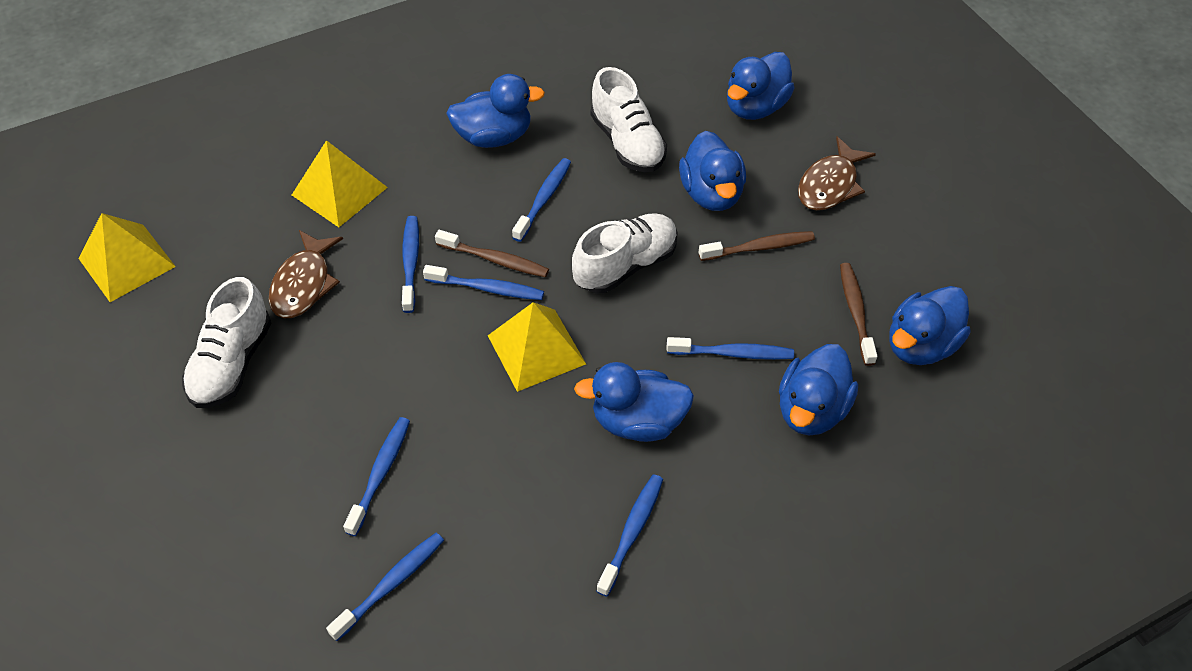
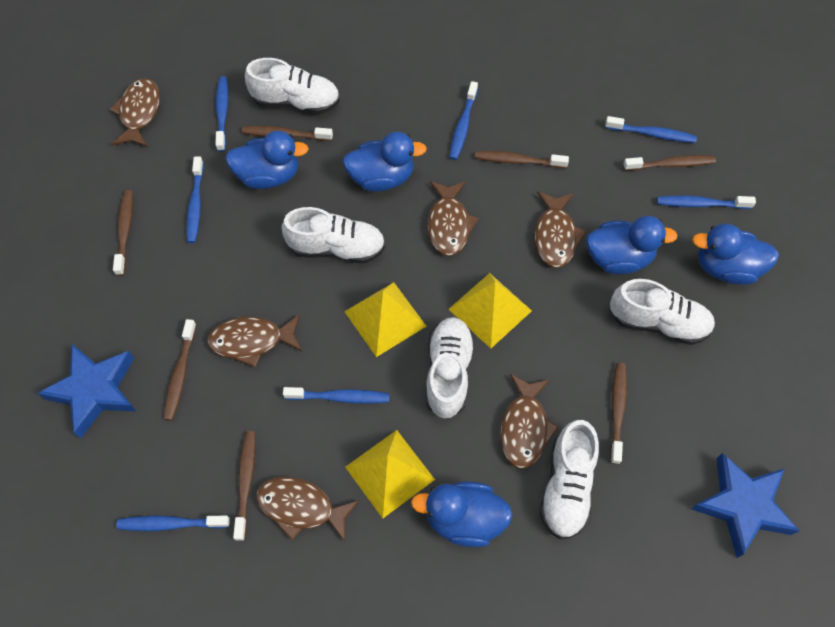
blue duck: [446,74,545,148] [574,362,694,442] [679,131,746,211] [727,52,794,120] [779,344,858,435] [889,286,970,365] = 6 -> [225,131,309,189] [343,132,427,192] [411,481,513,547] [586,216,678,274] [692,224,779,285] = 5
blue star: none = 0 -> [38,344,137,439] [691,453,799,558] = 2
brown fish: [269,230,343,318] [798,136,876,211] = 2 -> [110,78,160,147] [207,315,302,367] [256,477,360,542] [427,181,479,256] [500,374,559,469] [534,191,586,268] = 6
brown toothbrush: [435,230,549,277] [699,231,815,261] [840,263,877,366] = 3 -> [113,190,133,276] [164,319,197,421] [233,431,256,541] [242,126,333,141] [475,151,569,168] [610,362,627,464] [623,155,716,171] = 7
white shoe: [182,277,271,408] [572,213,678,293] [591,67,667,172] = 3 -> [245,58,340,114] [282,207,385,263] [425,317,475,419] [540,420,599,539] [610,279,715,345] = 5

